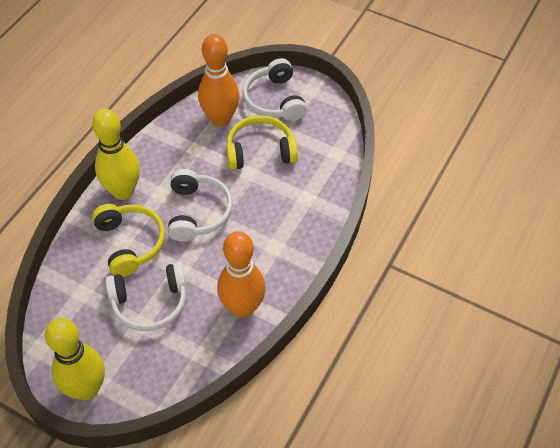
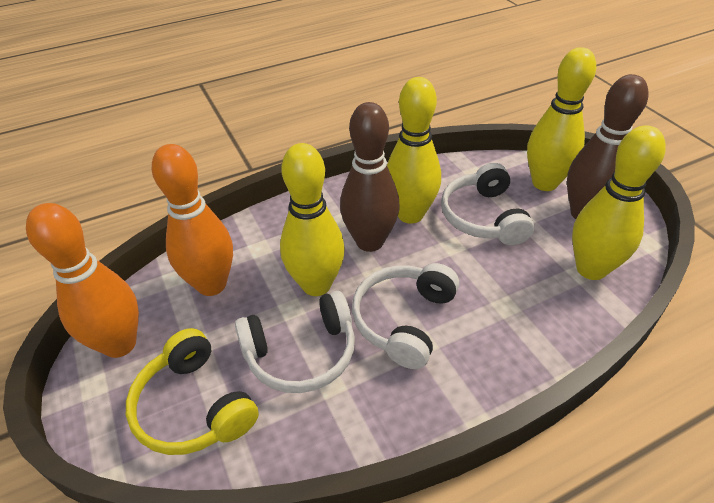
brown bowling pin: none = 0 -> [340,102,400,252] [567,74,649,219] = 2
yellow bowling pin: [45,318,105,400] [92,109,140,200] = 2 -> [280,143,345,296] [387,77,441,224] [527,47,596,191] [572,125,666,280] = 4
yellow headphones: [92,204,165,277] [226,115,298,170] = 2 -> [126,328,259,455] = 1

